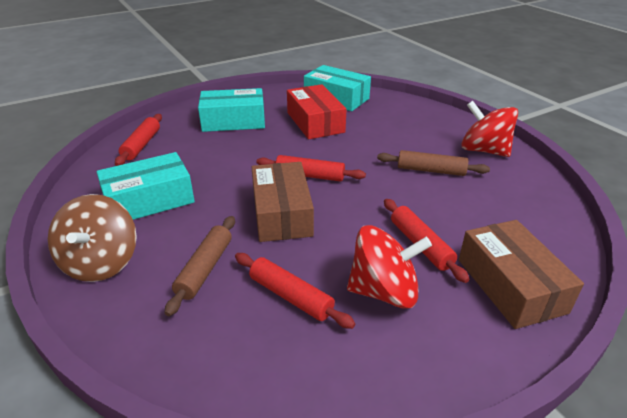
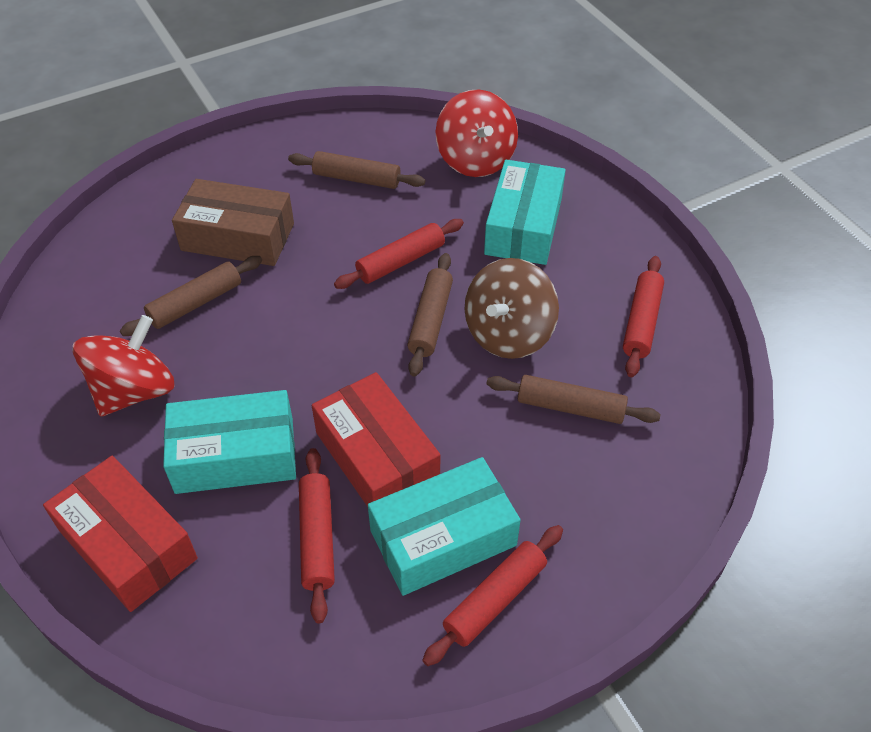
brown box: [252,162,314,242] [459,220,584,329] = 2 -> [172,179,294,266] = 1
brown rolling pin: [165,216,235,316] [377,150,490,176] = 2 -> [120,256,262,336] [288,151,425,189] [407,253,453,377] [487,375,661,424] = 4
red box: [287,84,347,139] = 1 -> [43,456,198,612] [312,372,440,507] = 2

